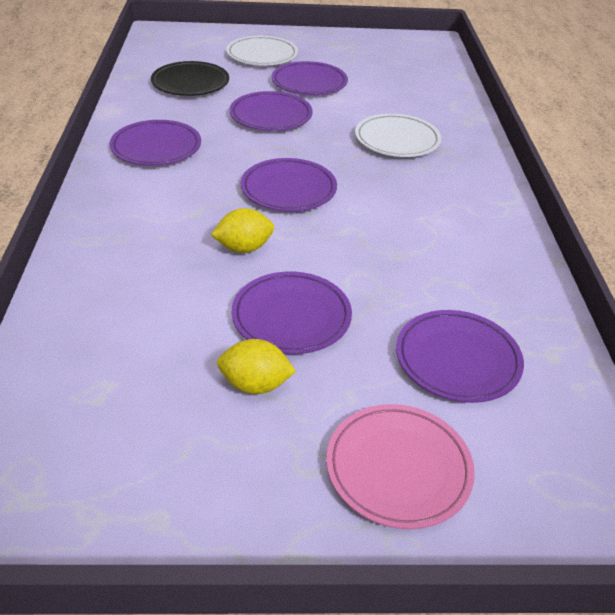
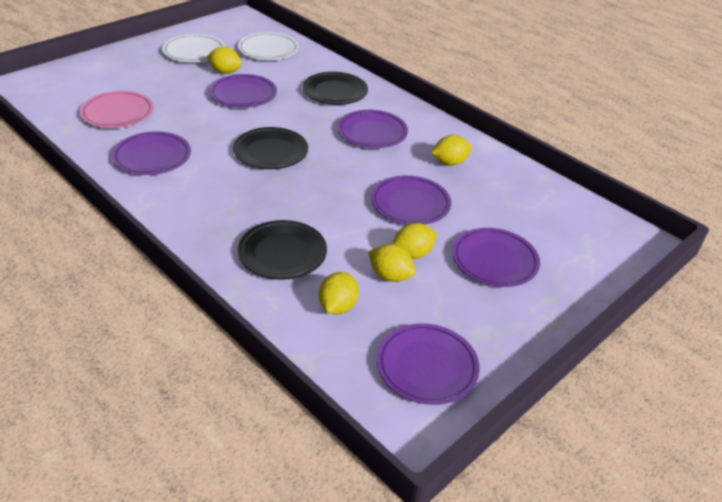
black plate: [151,61,229,96] = 1 -> [233,127,308,169] [238,220,327,280] [303,72,368,105] = 3
yellow lemon: [211,208,274,253] [217,339,296,394] = 2 -> [207,47,242,74] [319,272,359,314] [369,244,415,282] [393,223,437,259] [431,135,472,166] = 5

